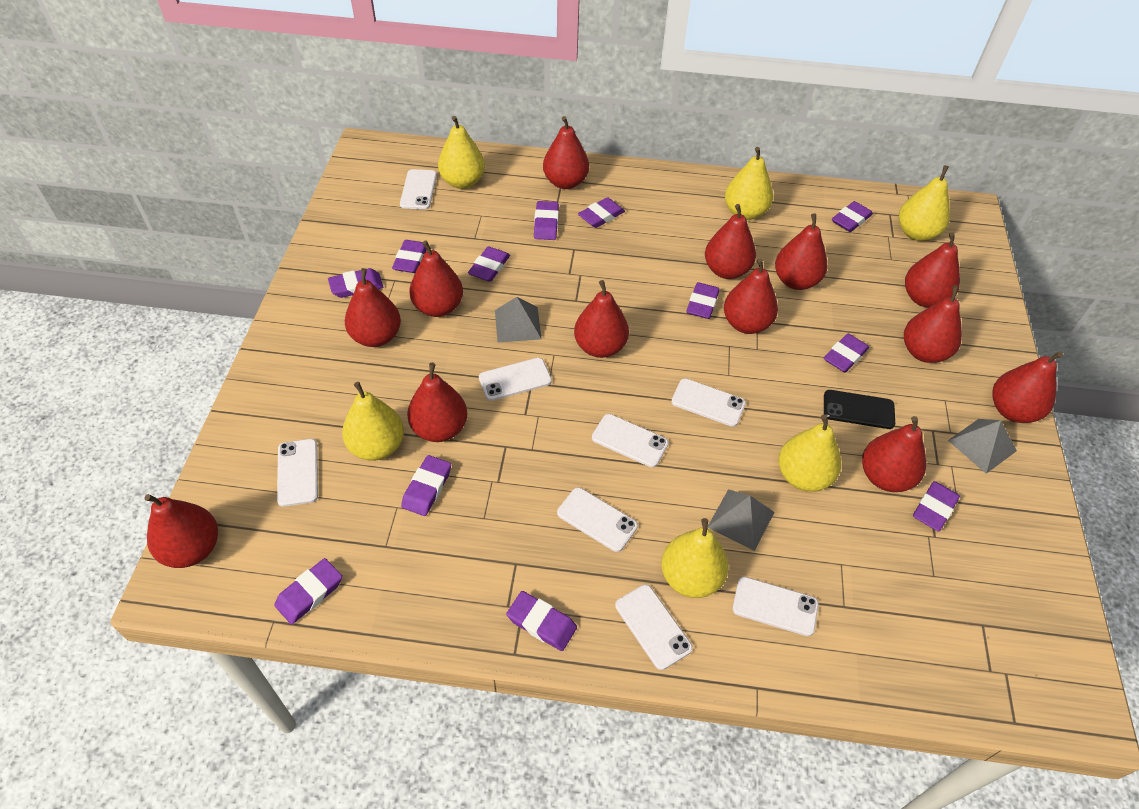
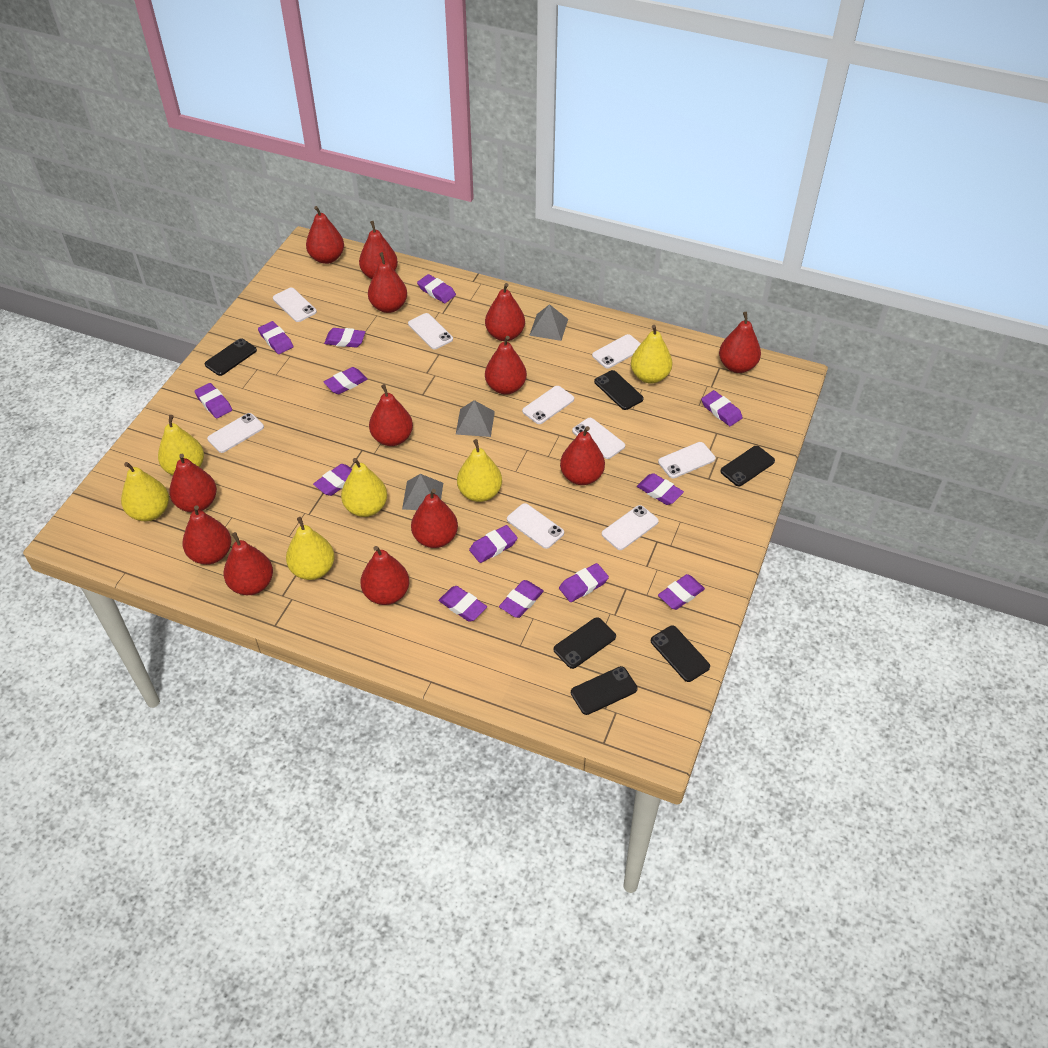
black phone: [824,390,895,429] = 1 -> [205,338,257,376] [554,617,616,669] [571,666,638,715] [594,370,643,410] [651,626,710,682] [720,446,775,486] = 6
purple eraser: [274,558,342,624] [328,268,383,298] [392,240,427,273] [401,455,451,516] [468,247,510,282] [506,591,577,651] [534,201,559,240] [578,197,625,228] [686,282,720,319] [824,334,869,372] [832,201,873,232] [913,481,960,531] = 12 -> [194,383,232,419] [258,321,294,354] [313,464,352,496] [324,328,366,348] [324,367,368,394] [417,274,456,303] [439,586,487,622] [469,525,518,563] [499,580,544,618] [559,563,609,602] [637,473,684,505] [658,574,705,610] [701,390,743,426] = 13
white phone: [277,439,318,507] [400,169,437,210] [479,358,552,401] [557,487,638,552] [592,414,669,467] [615,585,693,670] [671,378,746,427] [732,577,819,636] = 8 -> [207,413,264,453] [273,288,317,322] [408,313,453,349] [507,503,564,549] [522,386,574,424] [572,418,625,459] [592,334,641,369] [602,505,659,550] [658,442,715,478] = 9

